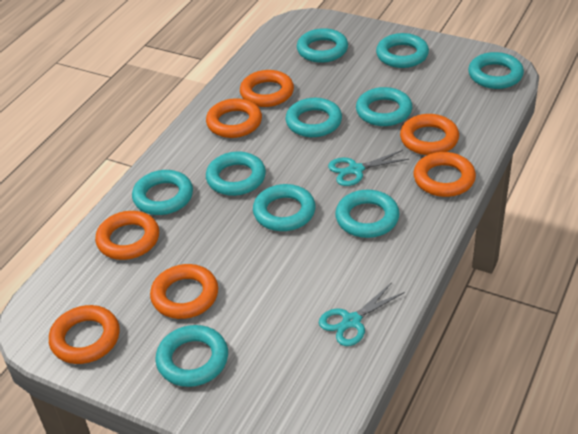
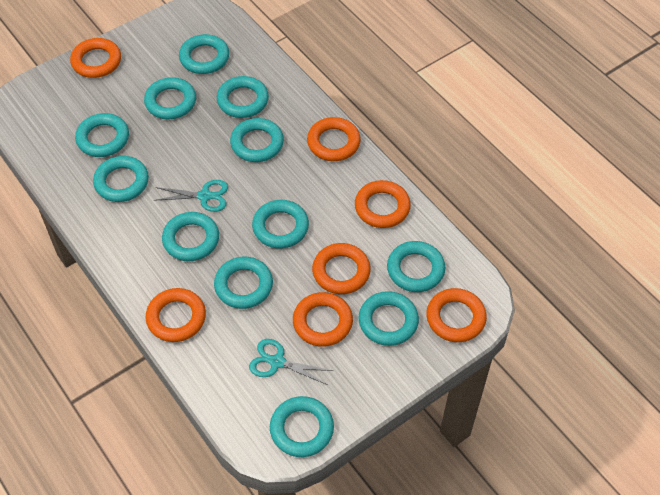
turquoise ring: [132,170,193,215] [155,325,228,387] [206,152,266,196] [253,184,316,231] [285,98,342,137] [297,28,348,63] [335,190,400,238] [356,87,412,126] [376,33,429,68] [468,52,524,89] = 10 -> [75,113,129,157] [93,156,149,202] [144,77,196,119] [162,212,219,261] [179,34,229,74] [214,257,273,309] [217,76,269,118] [230,118,284,162] [252,200,309,248] [270,396,334,457] [358,291,419,346] [387,241,445,292] = 12

